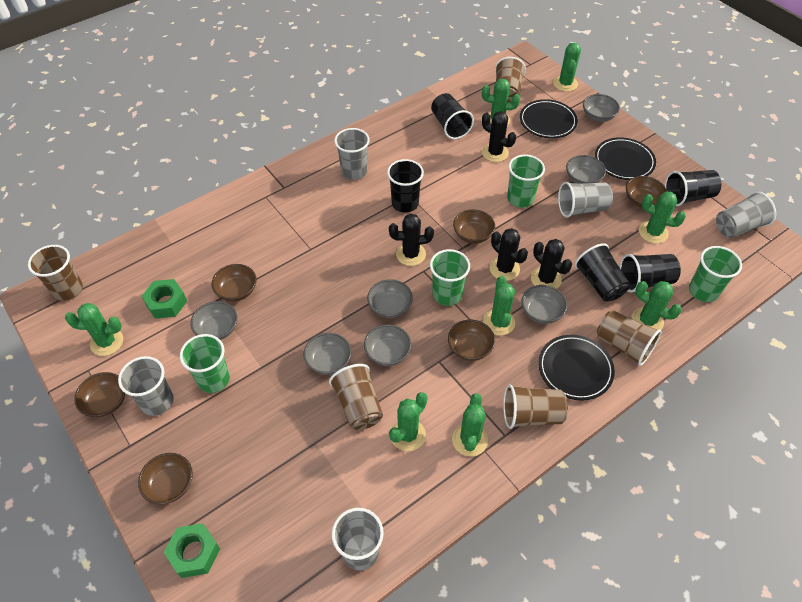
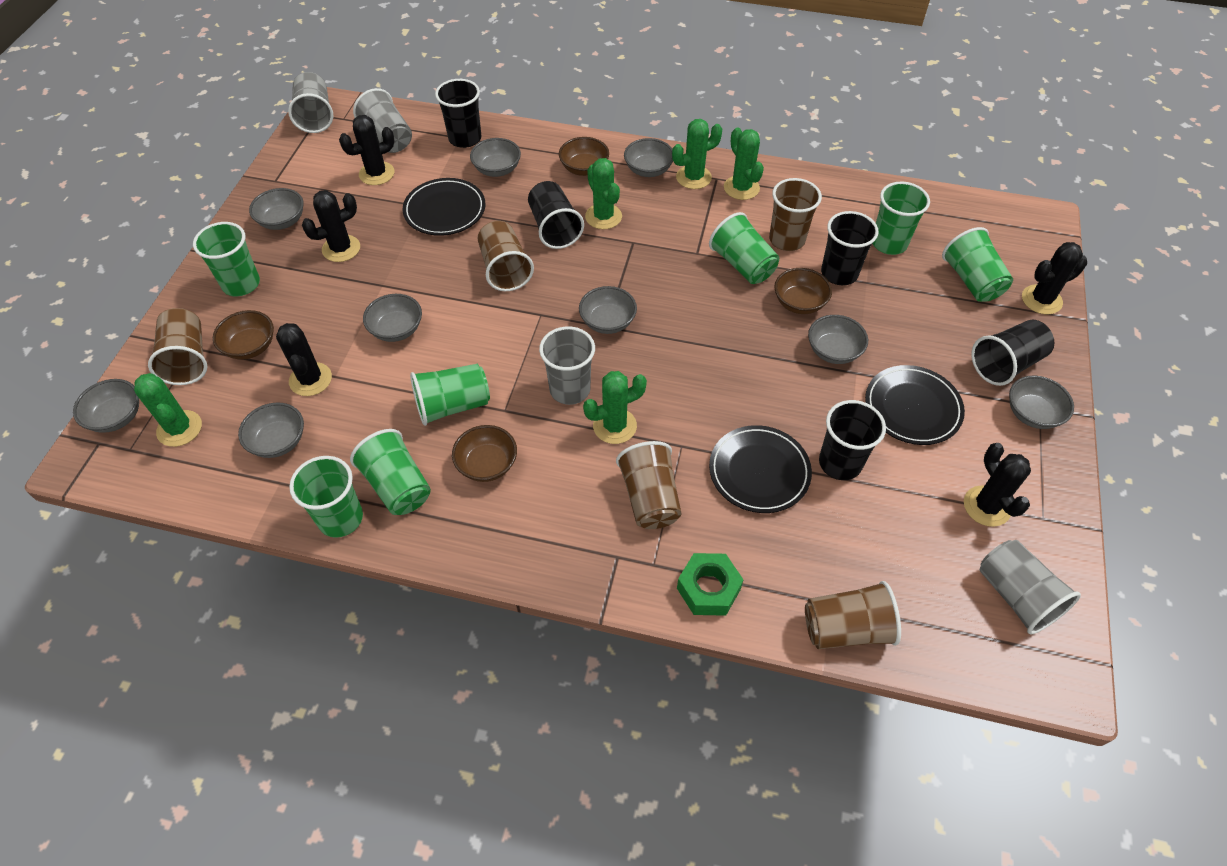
black cactus: [389,214,434,266] [482,111,516,162] [490,228,528,281] [531,239,572,289] = 4 -> [276,323,332,396] [302,190,360,262] [339,115,394,185] [964,443,1031,527] [1022,242,1087,314] = 5
brown bowl: [74,372,125,417] [138,453,193,504] [212,264,256,302] [448,320,495,361] [453,209,495,244] [626,176,667,208] = 6 -> [213,310,274,360] [452,425,517,482] [559,137,609,176] [774,268,832,314] = 4
green cactus: [65,303,123,356] [389,392,428,451] [452,393,488,456] [482,79,520,126] [483,276,515,336] [553,42,581,92] [631,281,682,330] [639,192,686,244] = 8 -> [134,373,202,447] [583,371,647,444] [585,158,622,229] [672,119,722,189] [724,127,764,200] = 5
green cup: [180,334,230,393] [430,249,470,306] [507,155,545,208] [689,246,742,302] = 4 -> [193,222,260,296] [289,456,363,538] [350,429,431,515] [410,364,490,426] [709,212,779,284] [872,182,930,255] [942,227,1013,302] = 7
green nut: [142,279,187,319] [164,523,220,578] = 2 -> [677,553,744,616] = 1
grey bowl: [191,301,237,340] [304,333,351,375] [364,324,411,366] [367,279,413,318] [522,285,567,324] [566,155,606,183] [583,94,620,122] = 7 -> [73,379,139,433] [238,403,304,458] [249,188,304,230] [363,294,422,342] [470,138,521,177] [579,286,637,334] [624,138,673,177] [808,315,868,364] [1009,376,1074,429] = 9
grey cup: [118,356,174,416] [332,508,384,571] [334,128,370,180] [558,182,613,218] [716,191,776,238] = 5 -> [288,72,333,133] [353,88,412,153] [539,327,595,405] [980,540,1081,635] = 4

